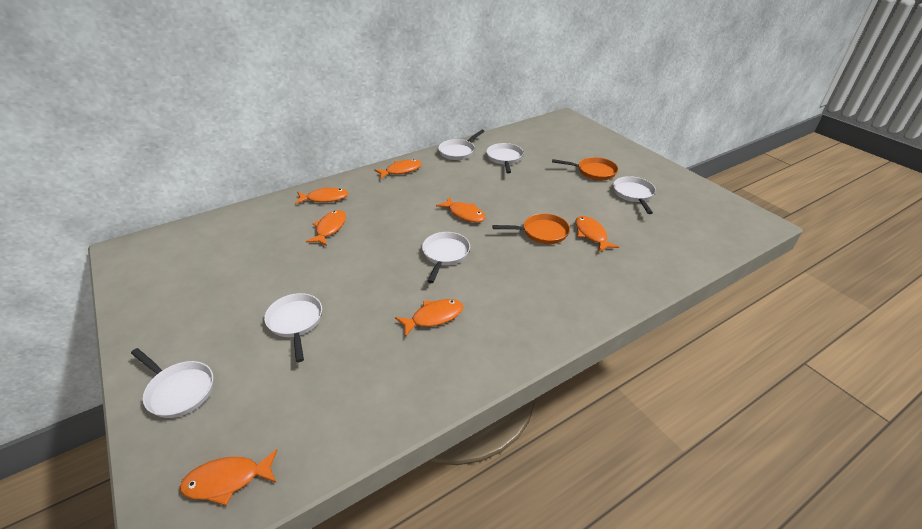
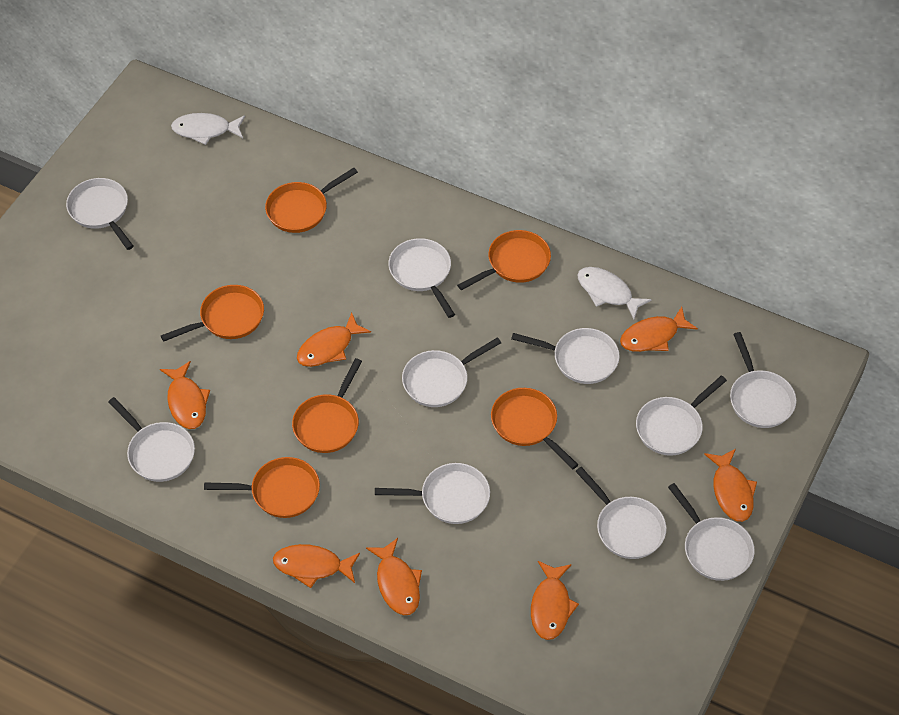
orange pan: [492,213,570,244] [552,157,618,180] = 2 -> [161,285,264,342] [204,457,320,518] [265,168,358,233] [292,358,362,453] [457,230,551,290] [491,388,578,469] = 6
white fish: none = 0 -> [171,113,245,145] [577,267,652,319] = 2
white pan: [131,348,213,418] [264,293,322,362] [422,232,470,283] [438,129,485,160] [486,143,523,173] [613,176,656,214] = 6 -> [66,178,134,250] [108,397,195,482] [375,463,490,524] [388,238,455,318] [402,337,501,407] [511,328,620,384] [575,467,666,559] [636,375,727,456] [668,483,755,581] [730,332,796,428] = 10

